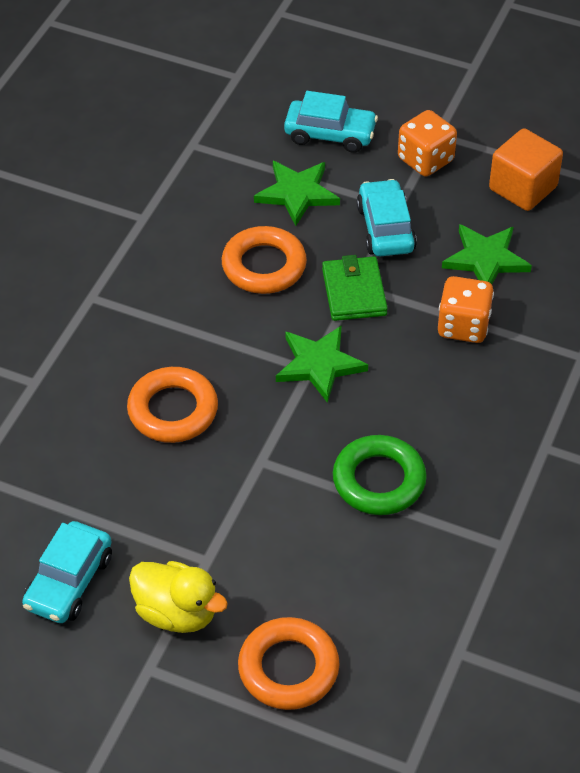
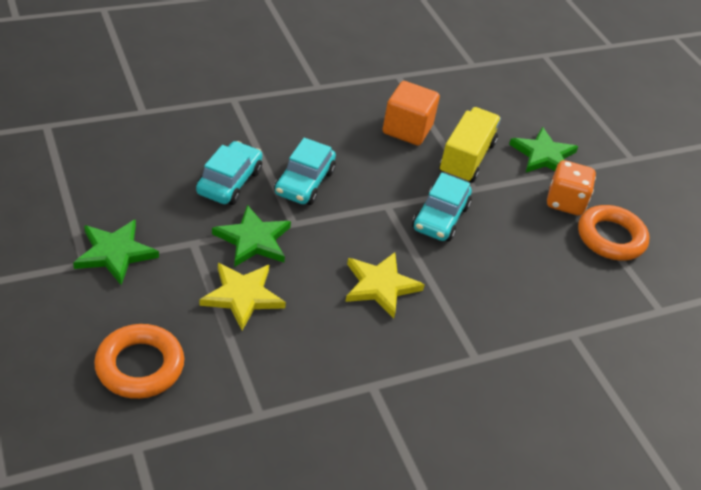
green ring: [333,435,427,515] = 1 -> none = 0
green wallet: [322,255,388,321] = 1 -> none = 0
orange dice: [398,110,457,177] [438,276,494,343] = 2 -> [547,160,596,216] = 1
orange ring: [127,367,218,443] [222,226,307,294] [238,617,340,710] = 3 -> [94,324,184,399] [578,205,649,261] = 2
yellow duck: [129,561,228,633] = 1 -> none = 0
yellow star: none = 0 -> [199,263,286,330] [345,252,425,319] = 2
yellow truck: none = 0 -> [439,107,501,183] = 1

